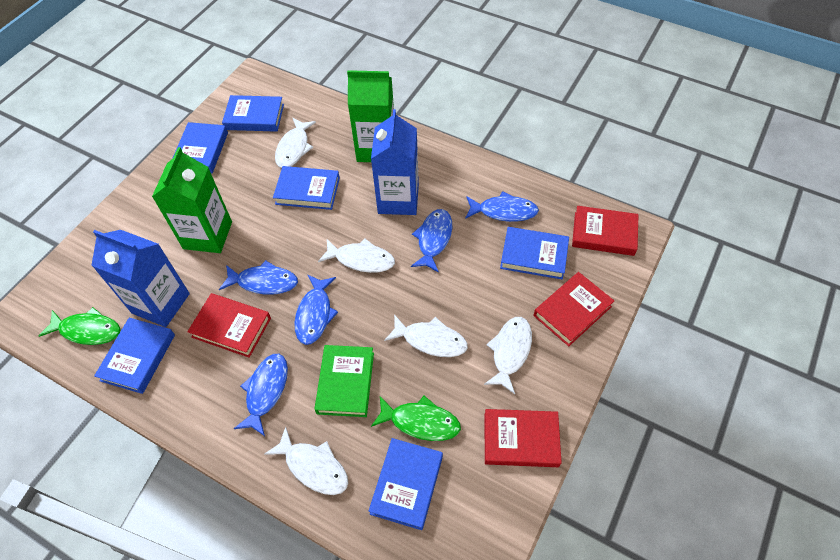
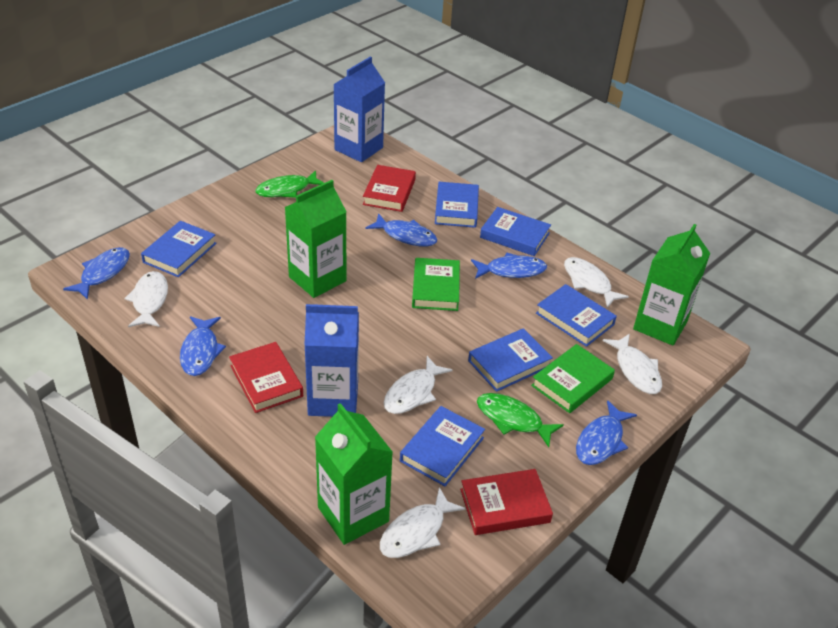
green book: [315,345,374,417] = 1 -> [412,258,460,311] [531,344,615,413] = 2
green carton: [152,147,232,253] [347,70,394,162] = 2 -> [285,180,347,298] [315,403,393,545] [633,224,710,346] = 3
red book: [187,293,271,358] [484,409,562,467] [534,272,614,346] [572,206,638,256] = 4 -> [229,342,303,413] [363,165,416,212] [460,469,553,535] = 3

